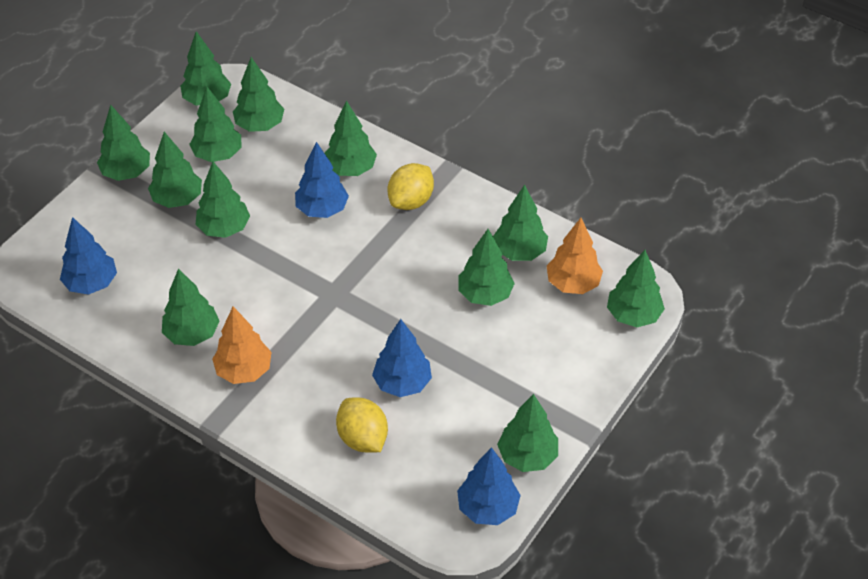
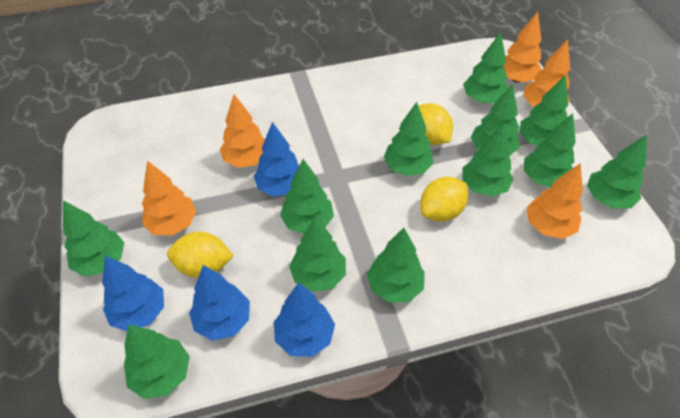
orange tree: [212,307,272,384] [547,218,603,294] = 2 -> [142,161,196,236] [220,94,265,168] [503,12,542,83] [523,39,570,107] [526,163,583,239] = 5
yellow lemon: [336,397,388,452] [388,163,434,210] = 2 -> [167,232,234,278] [419,103,453,145] [420,177,468,222] = 3

